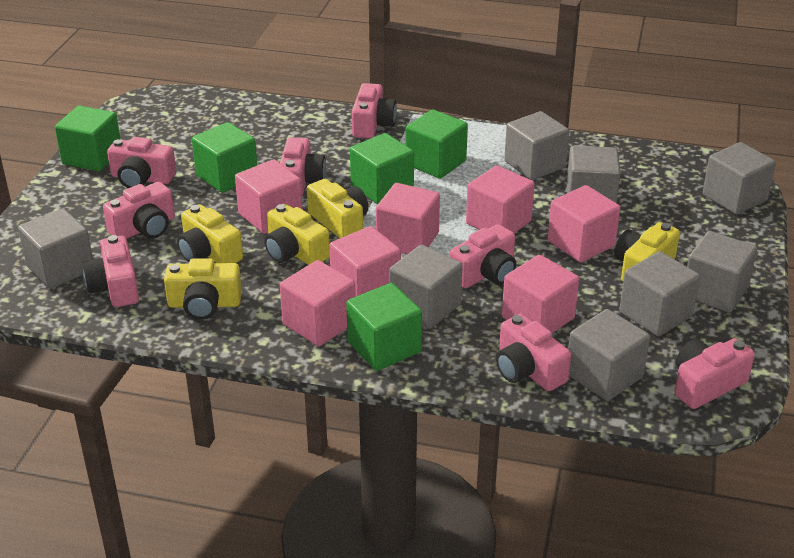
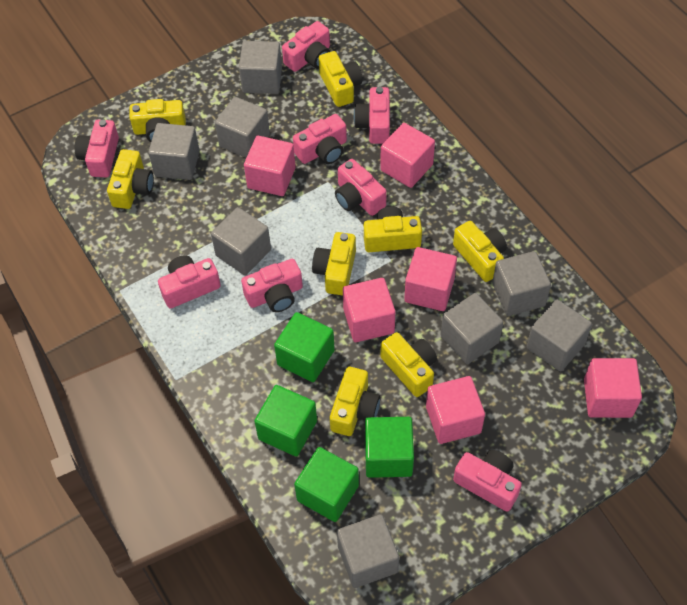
green cube: [55,105,121,172] [192,122,257,193] [346,283,422,371] [350,133,414,204] [406,109,468,179] = 5 -> [254,385,317,457] [274,312,335,382] [294,447,359,522] [365,417,414,478] = 4
pink cube: [235,159,303,234] [280,260,356,346] [329,226,401,296] [376,183,440,254] [466,165,535,233] [502,255,579,333] [547,185,620,262] = 7 -> [244,136,296,196] [343,278,395,342] [380,123,435,188] [404,247,457,311] [426,376,485,444] [584,358,642,418] = 6
yellow camera: [164,258,242,320] [177,204,243,263] [264,204,330,265] [307,179,368,238] [614,222,680,281] = 5 -> [107,149,154,209] [129,99,186,142] [312,232,356,296] [319,51,362,107] [330,367,380,436] [364,206,422,252] [380,332,437,397] [453,221,507,282] = 8

